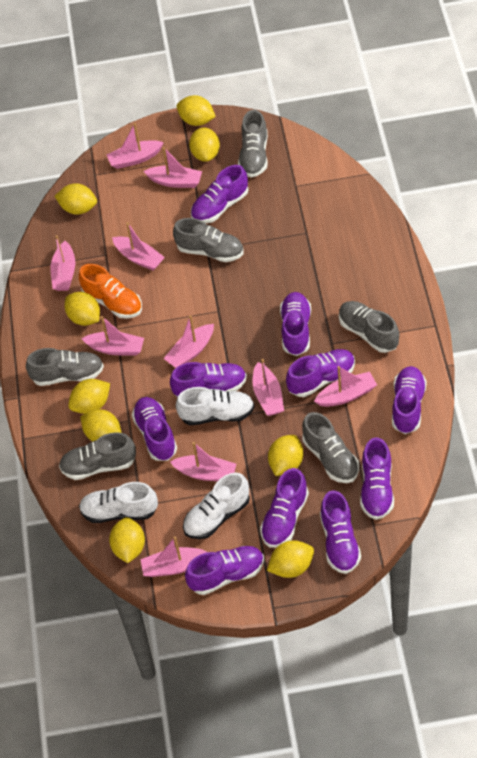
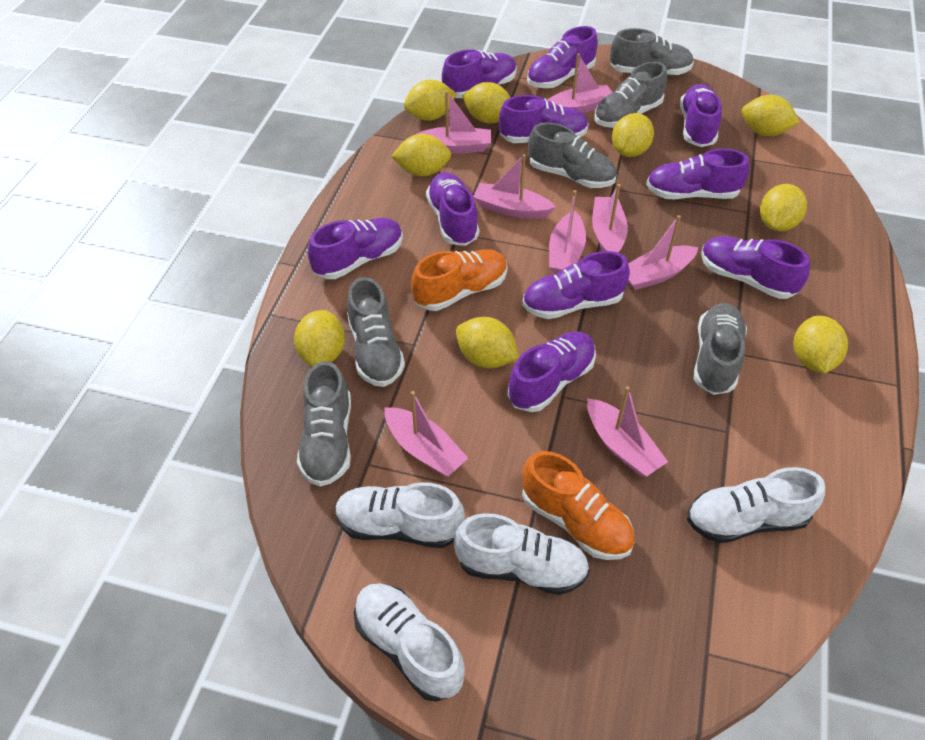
orange shoe: [79,264,142,319] = 1 -> [411,249,508,311] [522,451,635,560] = 2
pink boat: [50,235,75,291] [81,316,144,355] [107,123,164,169] [112,222,165,271] [140,536,207,577] [143,147,202,188] [163,315,214,368] [170,442,236,481] [253,359,284,416] [314,366,377,407] = 10 -> [385,391,468,477] [415,91,491,154] [473,154,556,219] [547,53,613,113] [549,190,586,274] [587,386,668,477] [592,184,628,253] [628,215,698,290] = 8
white shoe: [79,482,158,523] [176,387,255,425] [183,473,250,539] = 3 -> [335,482,465,548] [354,583,465,702] [454,513,590,595] [687,467,825,543] = 4

